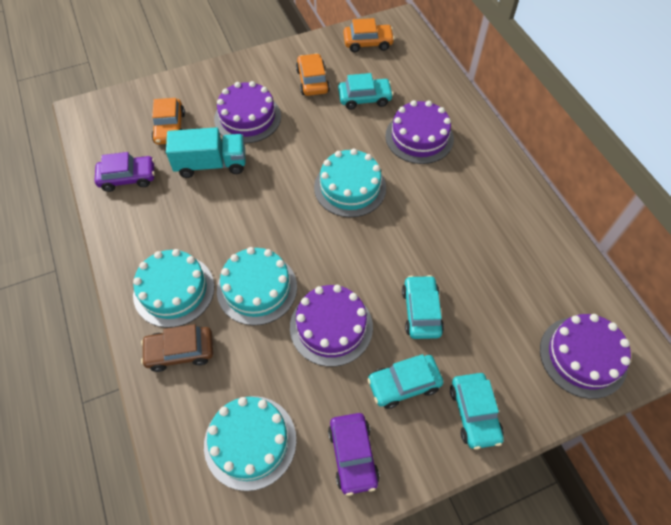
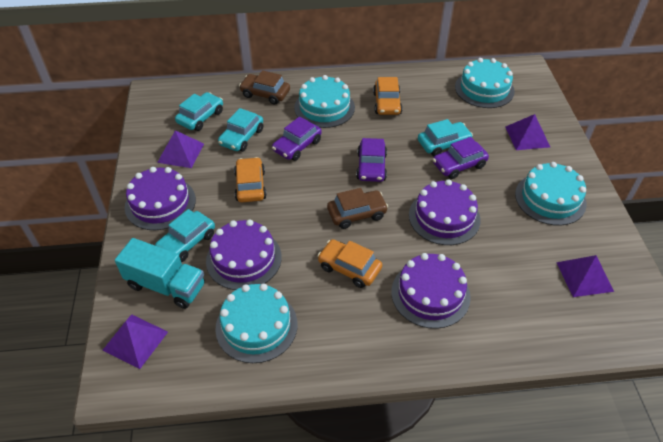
brown car: [141,324,213,372] = 1 -> [239,70,290,105] [327,188,388,229] = 2
purple car: [95,152,155,192] [328,413,380,496] = 2 -> [272,116,322,161] [356,138,387,182] [433,137,489,179] = 3
purple pyramid: none = 0 -> [103,315,168,369] [157,130,204,168] [506,114,550,150] [556,255,614,297] = 4

